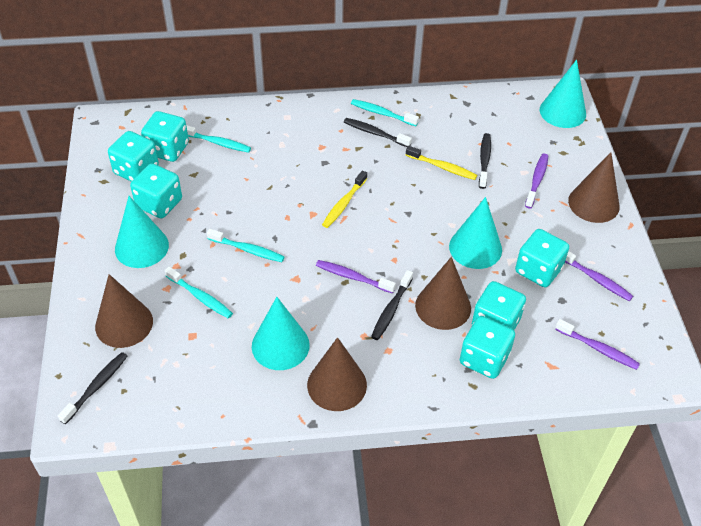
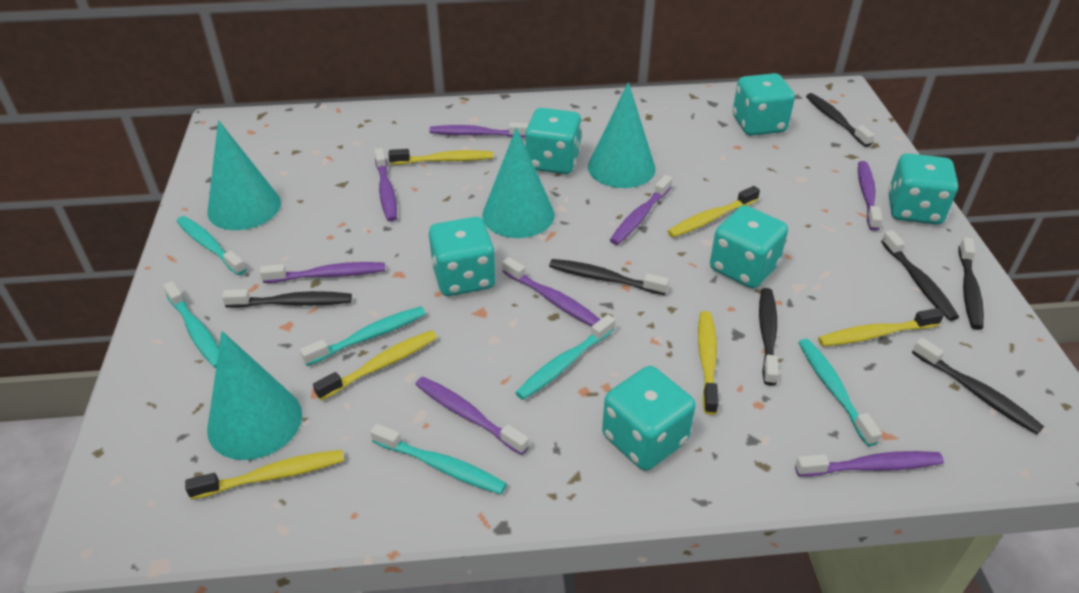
black toothbrush: [58,352,128,425] [344,118,412,147] [371,270,413,340] [479,133,491,189] = 4 -> [222,289,352,308] [549,259,669,295] [759,288,779,386] [806,93,874,147] [881,230,959,321] [912,337,1044,434] [959,237,984,330] = 7
brown cone: [95,274,153,348] [307,337,367,411] [415,257,471,330] [568,152,619,223] = 4 -> none = 0
purple toothbrush: [316,260,396,294] [525,154,548,208] [555,319,640,370] [565,251,633,301] = 4 -> [260,262,385,283] [374,148,397,222] [415,377,529,455] [429,122,529,138] [502,257,601,326] [610,175,672,245] [795,451,944,477] [858,161,882,231] = 8
turquoise toothbrush: [165,267,233,318] [186,125,251,153] [207,229,284,262] [351,99,419,126] = 4 -> [163,281,219,368] [177,216,246,276] [300,306,426,366] [370,424,507,494] [515,315,615,400] [798,339,882,446] = 6
yellow toothbrush: [322,170,367,228] [406,146,477,180] = 2 -> [185,450,344,500] [313,330,437,400] [389,149,493,165] [667,186,760,237] [698,311,718,415] [818,308,944,346] = 6

